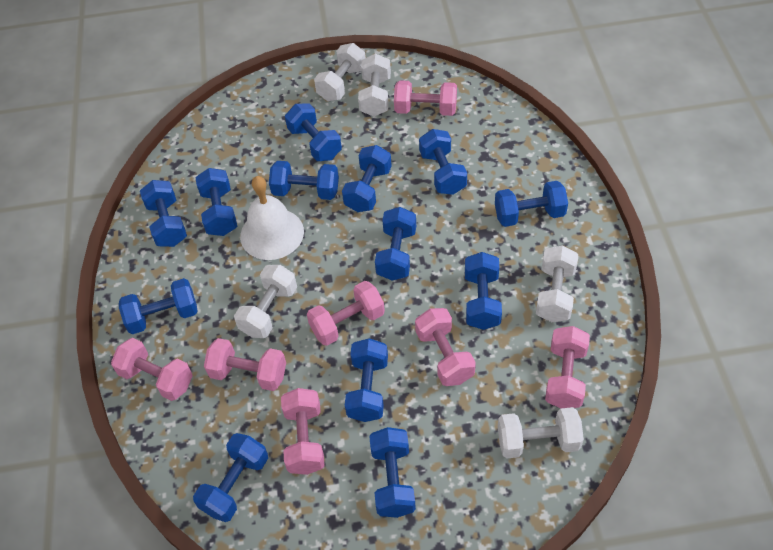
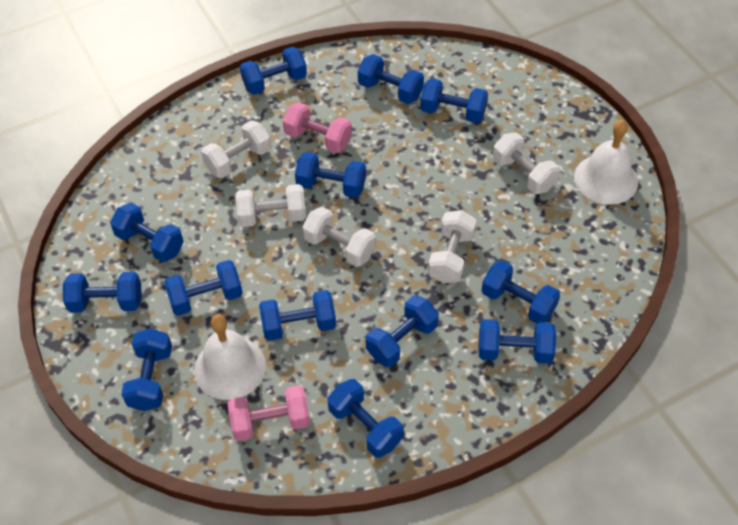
pink dumbbell: [111,338,193,401] [204,338,286,391] [281,388,325,475] [307,281,385,346] [394,80,457,116] [415,308,476,386] [545,326,590,408] = 7 -> [228,385,310,441] [283,102,352,153] = 2
white bell: [240,176,304,260] = 1 -> [194,315,266,400] [574,120,638,205] = 2

